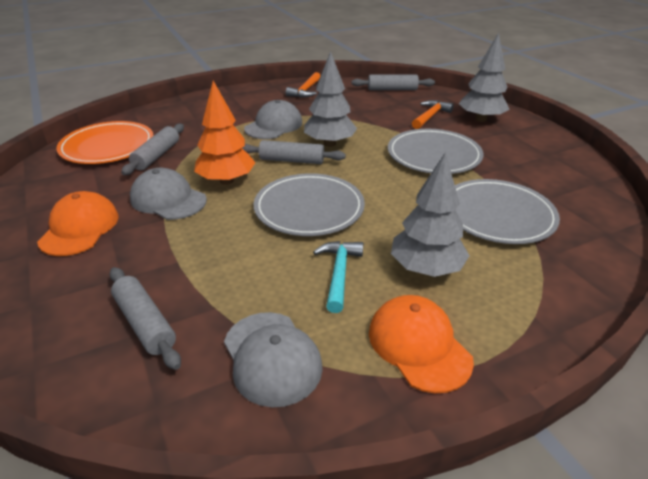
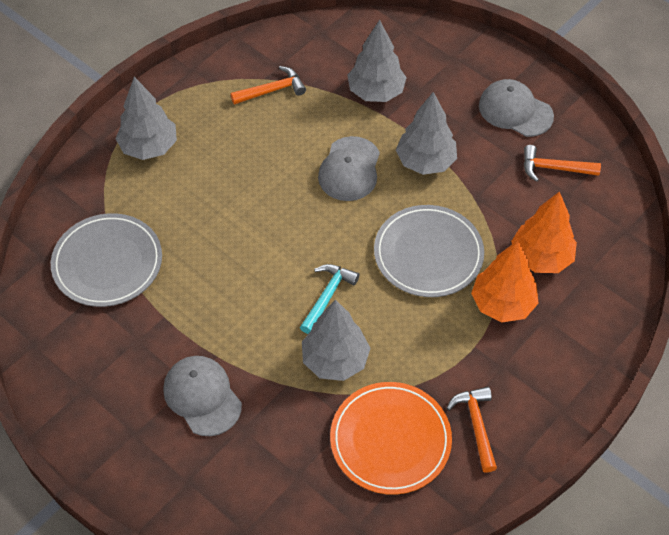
grey plate: [254,173,365,236] [388,129,484,174] [455,179,560,244] = 3 -> [51,213,162,307] [374,205,484,297] = 2
grey rolling pin: [109,267,181,370] [121,124,184,175] [242,140,346,164] [351,75,435,90] = 4 -> none = 0
grey tree: [304,51,357,147] [391,153,470,277] [459,33,510,122] = 3 -> [116,77,177,160] [302,299,370,381] [348,20,407,102] [396,92,457,175] = 4
orange cap: [37,191,118,256] [369,295,474,393] = 2 -> none = 0
orange hammer: [286,72,320,98] [412,100,454,129] = 2 -> [230,66,306,105] [447,387,497,473] [524,145,601,182] = 3
orange tree: [194,81,256,185] = 1 -> [471,240,539,322] [511,191,577,273] = 2

